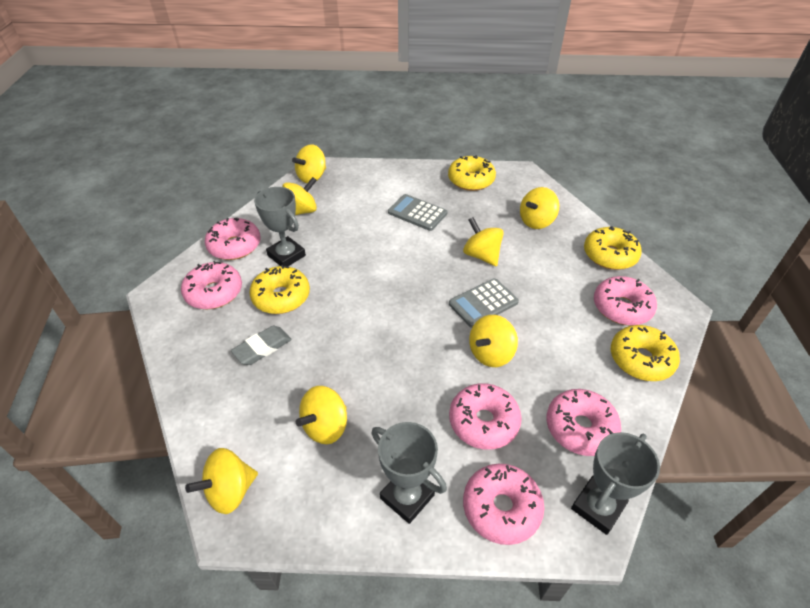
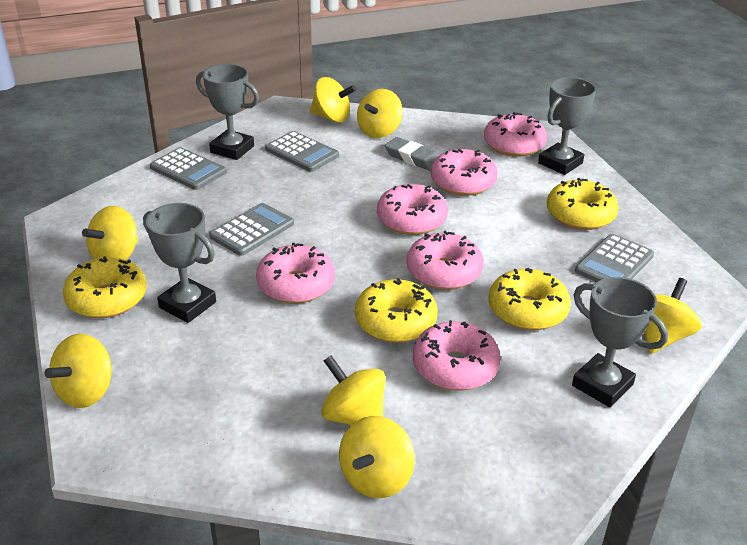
grey calculator: [388,194,448,231] [449,278,519,328] = 2 -> [150,147,227,190] [209,203,294,256] [265,131,339,172] [575,234,654,282] = 4
grey trophy: [254,187,306,266] [371,422,447,524] [571,432,660,535] = 3 -> [143,203,216,323] [196,64,259,160] [538,77,596,175] [572,277,668,407] = 4

